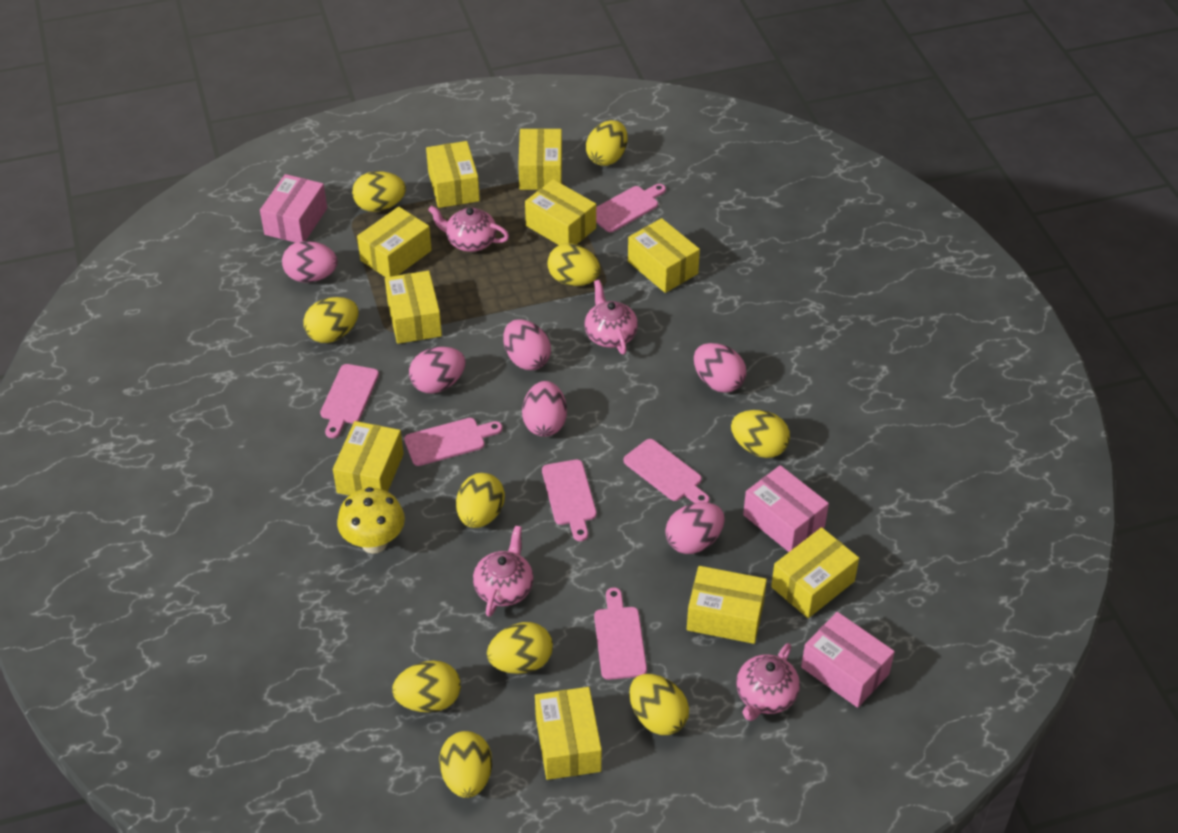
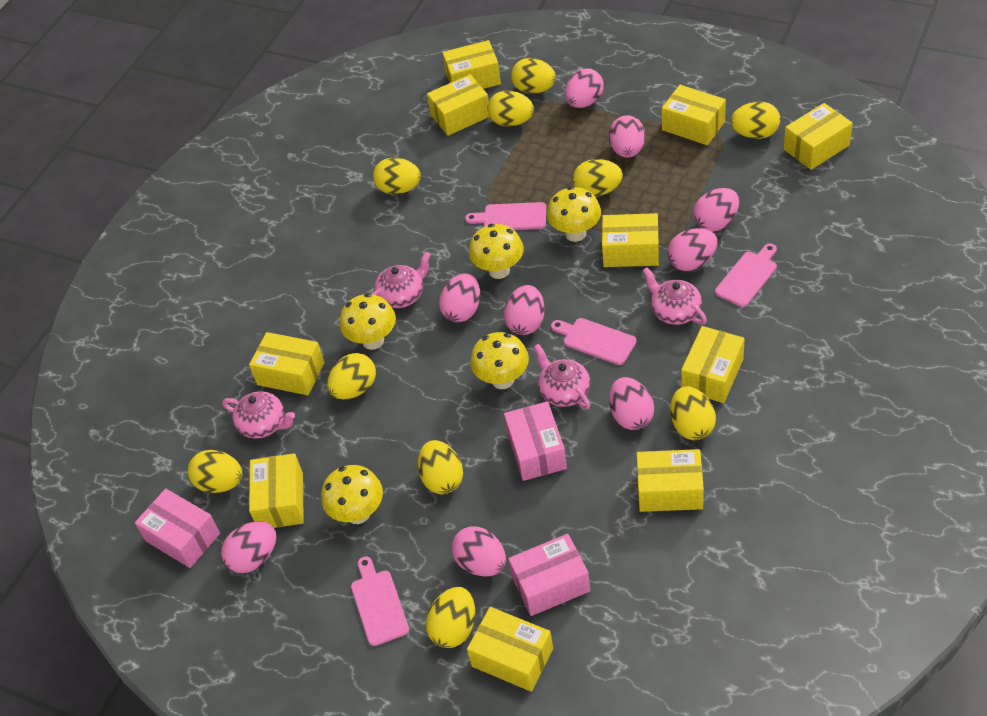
pink cutting board: [320,364,379,438] [404,418,502,466] [542,459,597,541] [594,587,647,680] [596,184,666,232] [623,439,709,503] = 6 -> [351,556,409,646] [465,202,546,230] [551,318,637,365] [715,244,777,307] = 4
pink egg: [282,241,338,282] [409,347,466,394] [503,319,551,370] [522,381,567,437] [665,502,725,554] [694,343,746,393] = 6 -> [221,521,276,573] [439,273,480,322] [452,526,506,576] [504,285,545,335] [565,68,604,108] [609,115,645,158] [609,377,654,430] [667,228,717,271] [693,188,739,232] = 9
yellow mushroom: [337,487,405,554] = 1 -> [321,465,383,524] [340,293,396,350] [469,224,524,279] [470,332,529,389] [547,186,601,242] = 5

